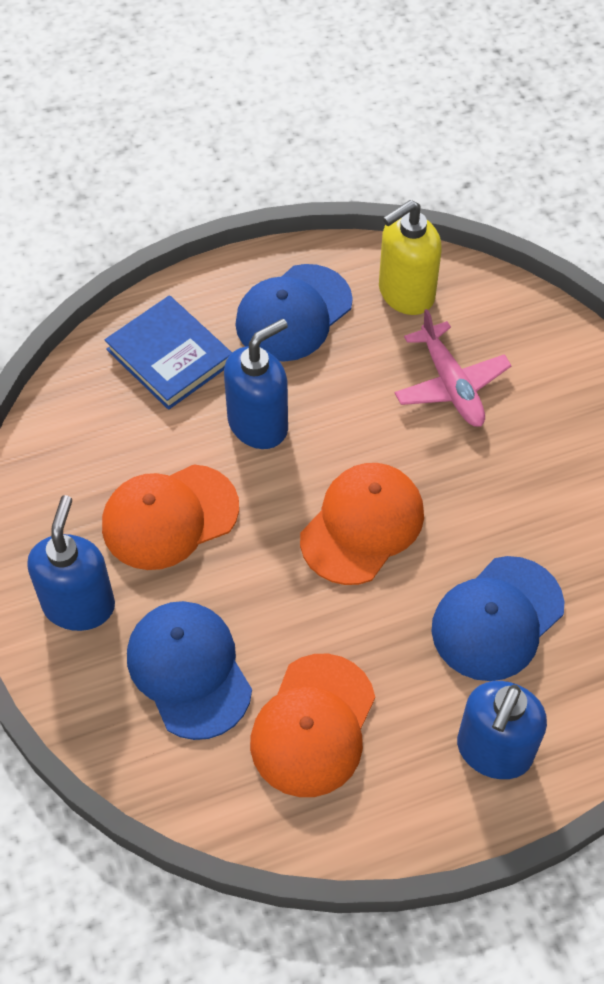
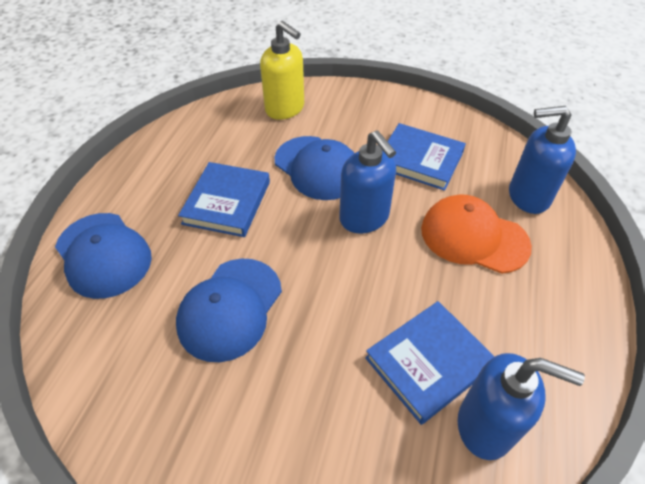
blue book: [105,295,232,410] = 1 -> [178,162,270,237] [365,301,494,425] [387,123,466,191] = 3
orange cap: [102,464,239,570] [250,654,375,797] [300,463,424,585] = 3 -> [421,194,532,274] = 1
pink plane: [395,309,512,427] = 1 -> none = 0

